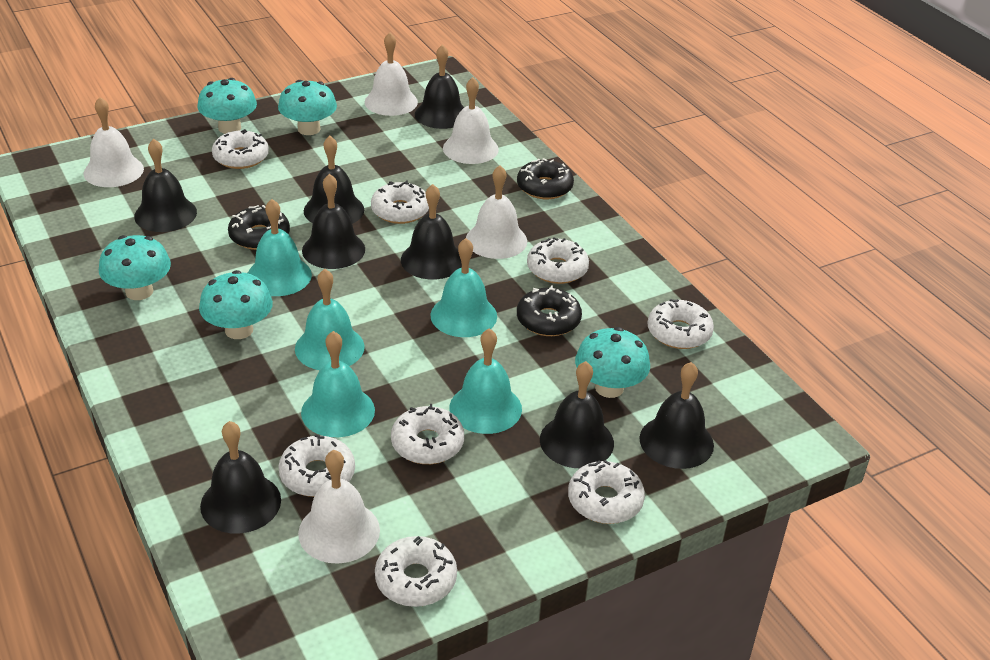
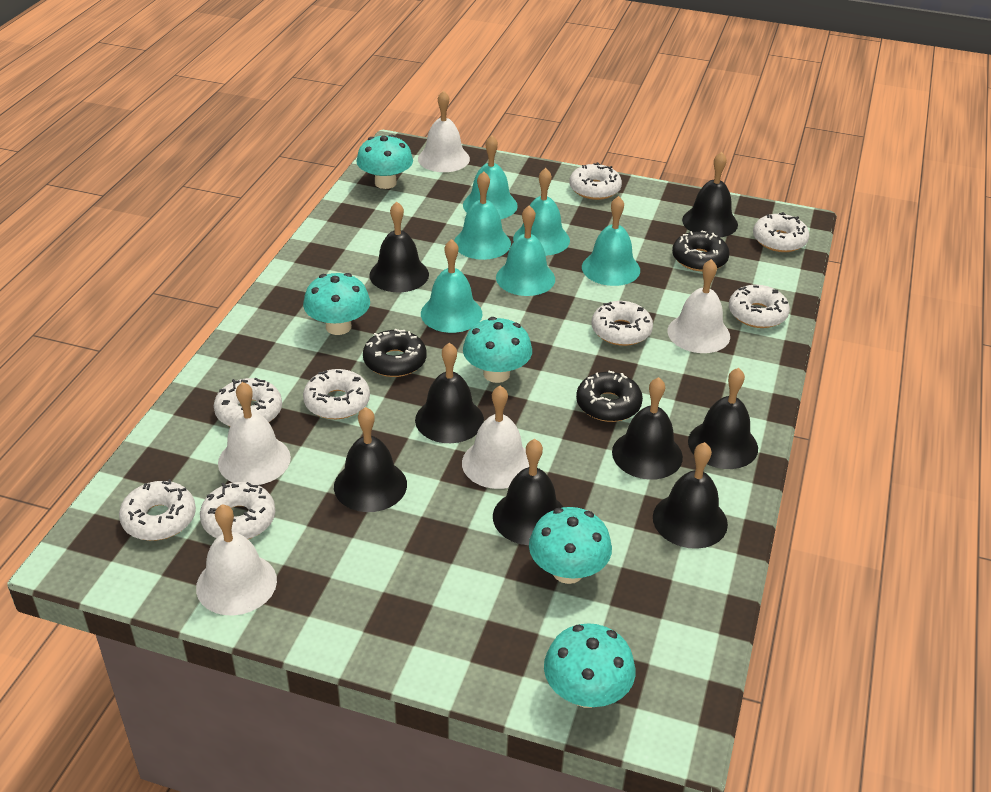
turquoise bell: [248,199,312,296] [295,269,365,370] [301,331,375,437] [430,238,497,337] [450,328,522,434] = 5 -> [421,239,482,333] [454,171,511,260] [463,135,518,219] [496,205,555,296] [513,168,570,256] [582,196,640,286] = 6

